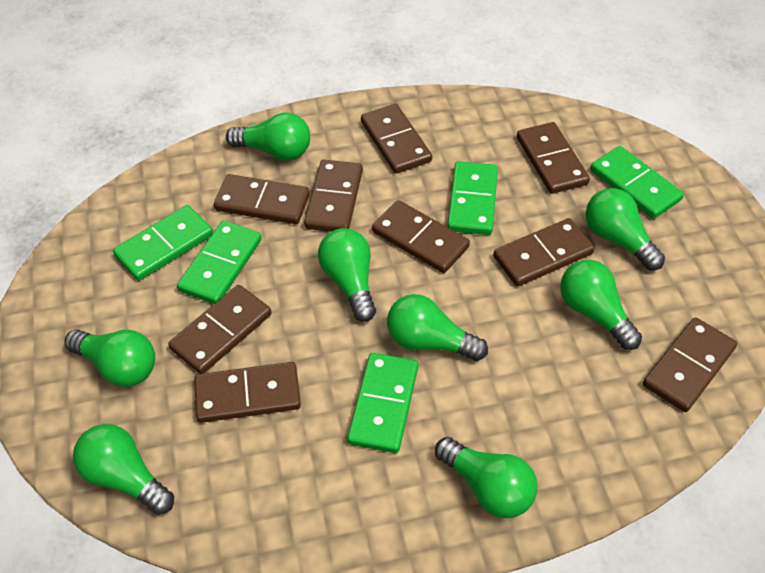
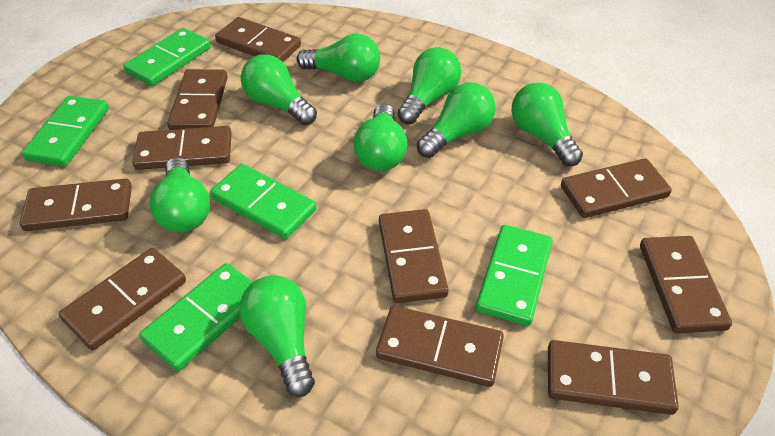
brown domino: [168,285,271,374] [194,362,301,423] [214,174,310,224] [304,160,363,232] [361,104,432,173] [372,200,470,273] [493,218,595,286] [517,122,590,194] [643,317,737,412] = 9 -> [20,178,132,231] [59,248,186,350] [132,126,232,170] [167,69,228,130] [215,17,301,62] [376,306,504,387] [379,209,449,303] [548,340,679,415] [561,158,672,218] [640,236,732,333] = 10

